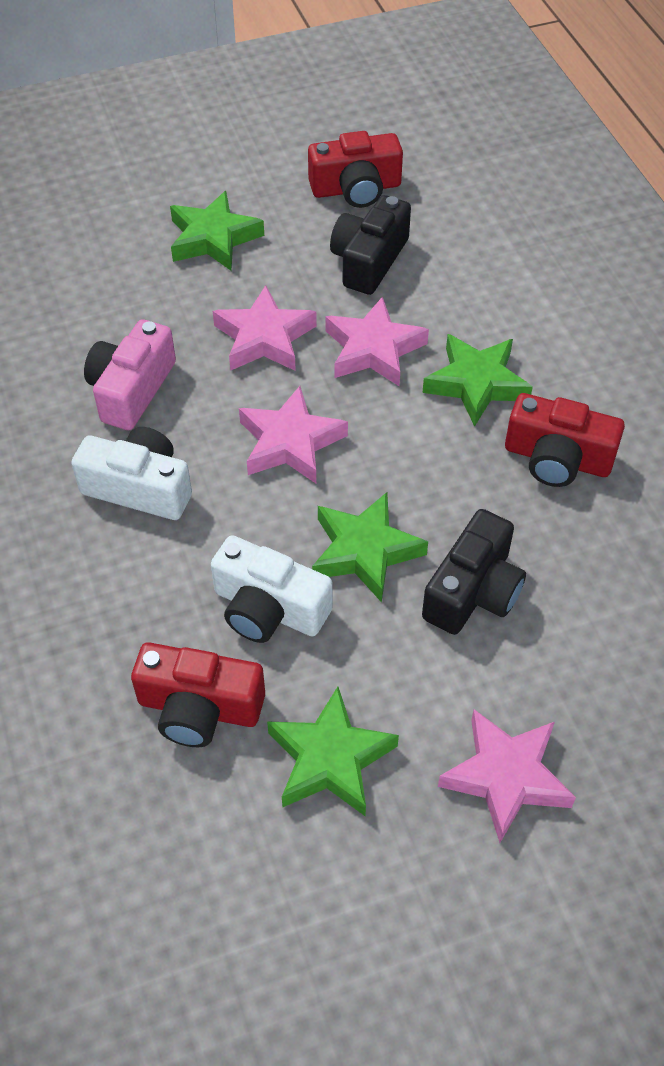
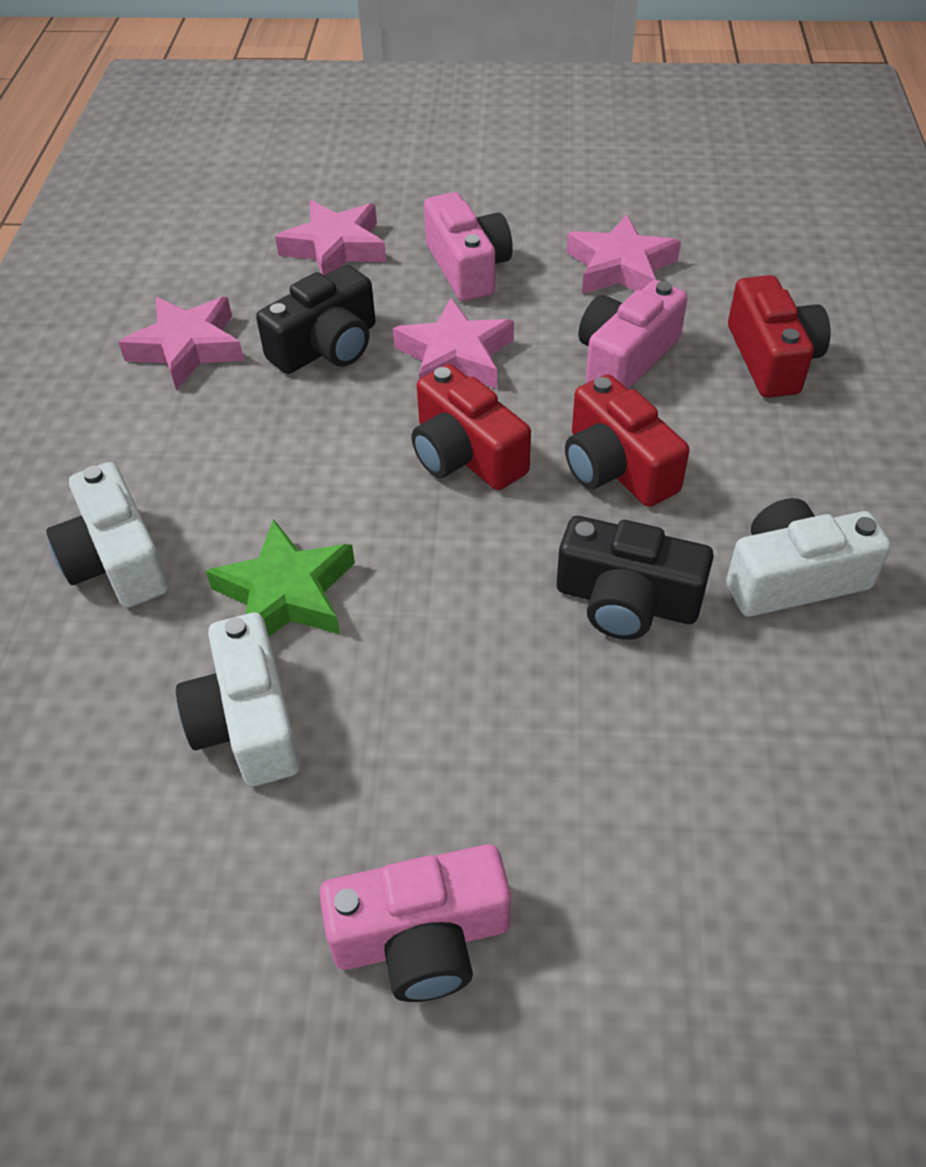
green star: [170,191,264,271] [267,687,399,816] [312,492,428,603] [422,334,533,427] = 4 -> [206,519,355,636] = 1
pink camera: [84,319,176,430] = 1 -> [319,844,511,1002] [424,192,513,301] [579,280,688,390] = 3
white camera: [71,427,192,520] [211,535,333,643] = 2 -> [46,462,169,608] [176,613,301,786] [726,498,891,617] = 3

